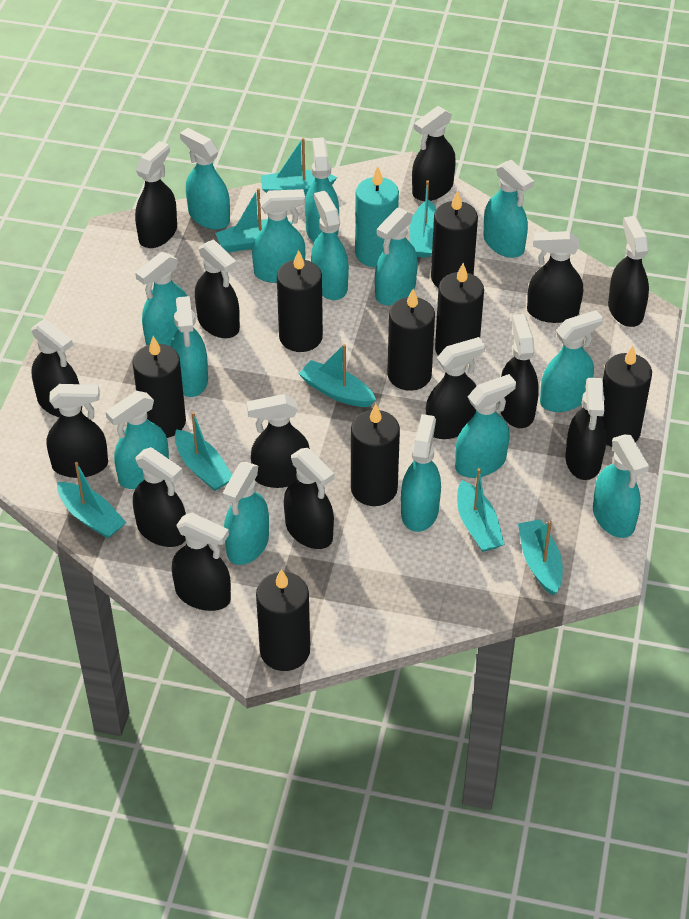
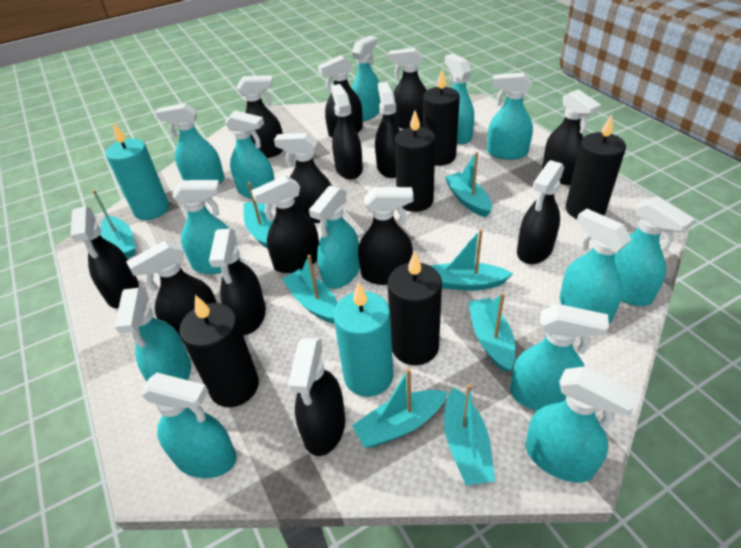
black candle: [133,336,186,438] [256,569,310,671] [277,250,323,352] [351,404,400,506] [387,289,435,391] [431,191,478,288] [435,263,484,360] [602,346,652,447] = 8 -> [180,295,259,407] [388,251,442,365] [395,110,435,212] [423,69,460,166] [566,114,626,219] = 5
turquoise candle: [355,166,399,267] = 1 -> [105,122,169,220] [333,282,393,397] = 2
turquoise spray bottle: [106,391,169,489] [135,252,187,346] [170,296,208,397] [180,128,230,230] [223,462,269,565] [252,189,305,283] [305,137,339,242] [311,191,349,300] [375,207,418,305] [401,414,441,532] [455,374,516,478] [483,160,534,258] [540,310,603,412] [593,434,649,538] = 14 -> [115,287,191,381] [140,373,237,478] [156,103,224,184] [172,180,240,274] [225,111,275,199] [309,186,360,289] [352,36,381,121] [445,54,474,144] [487,72,533,160] [510,304,609,411] [525,367,639,483] [559,209,631,324] [614,196,695,306] = 13

